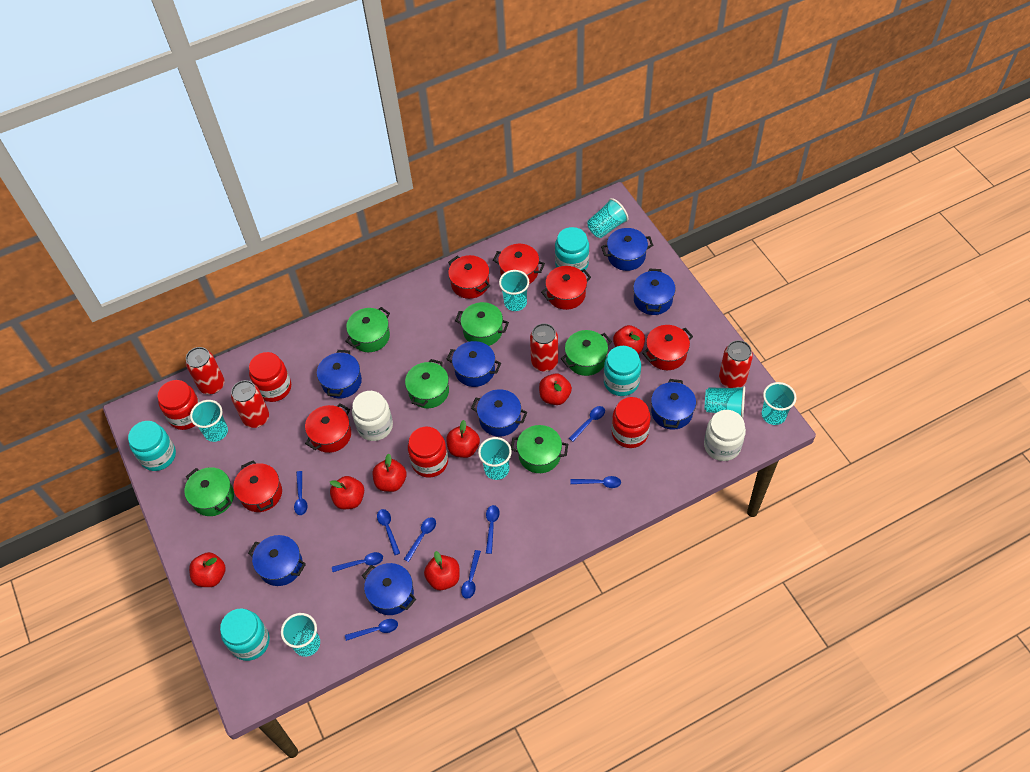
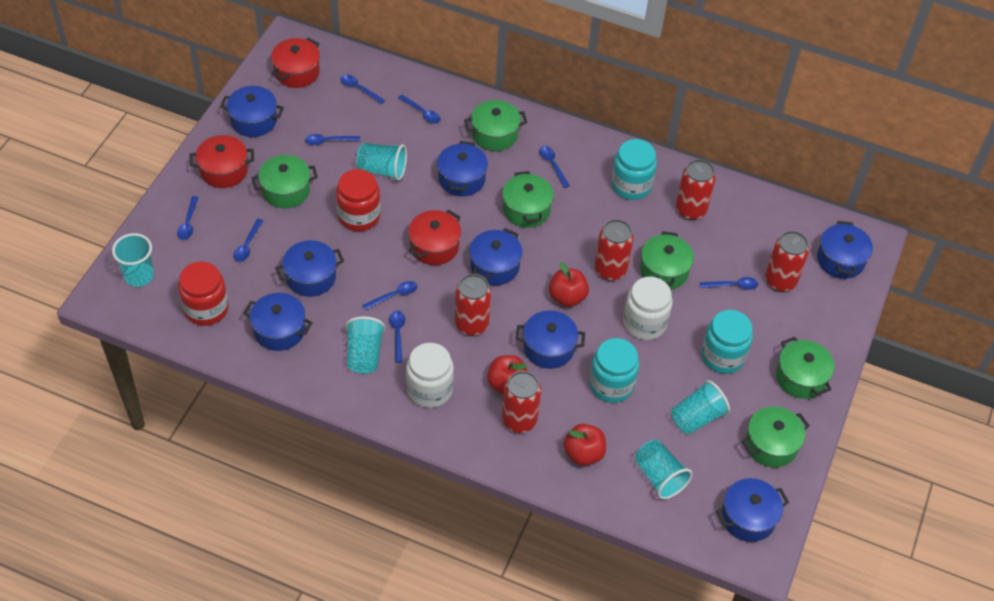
red apple: [189,552,226,587] [330,476,364,509] [373,454,406,492] [424,551,460,590] [447,420,480,458] [539,373,572,405] [613,325,645,354] = 7 -> [487,355,528,394] [549,262,589,307] [563,424,606,466] = 3
red can: [186,347,224,394] [231,380,269,428] [530,323,558,372] [719,340,753,388] = 4 -> [455,274,491,336] [502,371,541,433] [594,219,634,281] [676,159,716,220] [765,231,809,292] = 5
red jar: [157,380,200,430] [249,352,291,402] [408,427,448,478] [612,397,651,448] = 4 -> [178,262,229,326] [336,169,381,231] = 2
red pot: [233,460,282,512] [305,403,351,453] [448,255,490,299] [493,244,545,284] [541,266,591,310] [642,325,693,370] = 6 -> [189,135,254,188] [271,38,320,88] [408,210,461,265] = 3
turquoise cup: [190,400,228,442] [281,613,320,657] [478,437,512,480] [499,270,529,311] [587,198,628,238] [705,386,745,418] [762,382,796,425] = 7 -> [112,233,154,287] [346,316,385,374] [356,143,407,181] [635,440,693,499] [671,380,730,434] = 5
turquoise jar: [128,421,176,471] [220,608,270,661] [555,227,589,272] [604,346,641,396] = 4 -> [589,338,639,403] [611,139,657,200] [701,310,753,374] = 3

